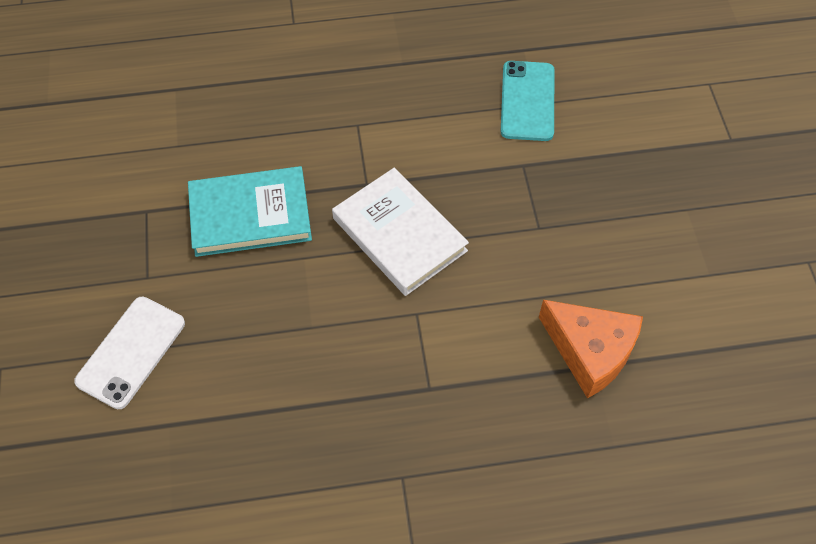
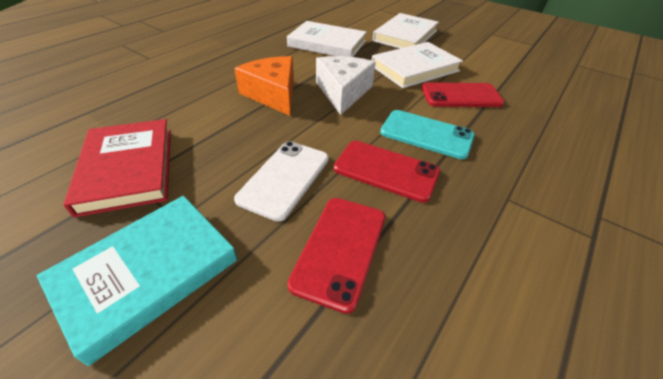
red book: none = 0 -> [63,119,171,217] = 1
red phone: none = 0 -> [287,198,386,314] [334,141,440,203] [422,82,504,107] = 3
white book: [332,168,469,296] = 1 -> [287,21,367,57] [372,42,463,88] [373,13,439,48] = 3
white cheese: none = 0 -> [316,56,376,115] = 1

